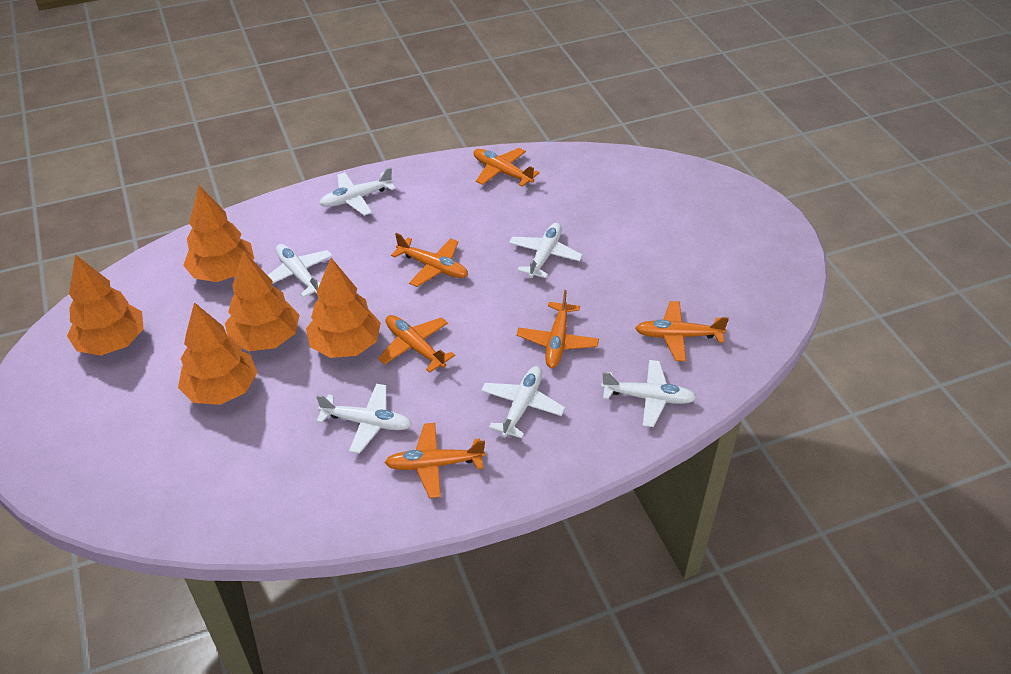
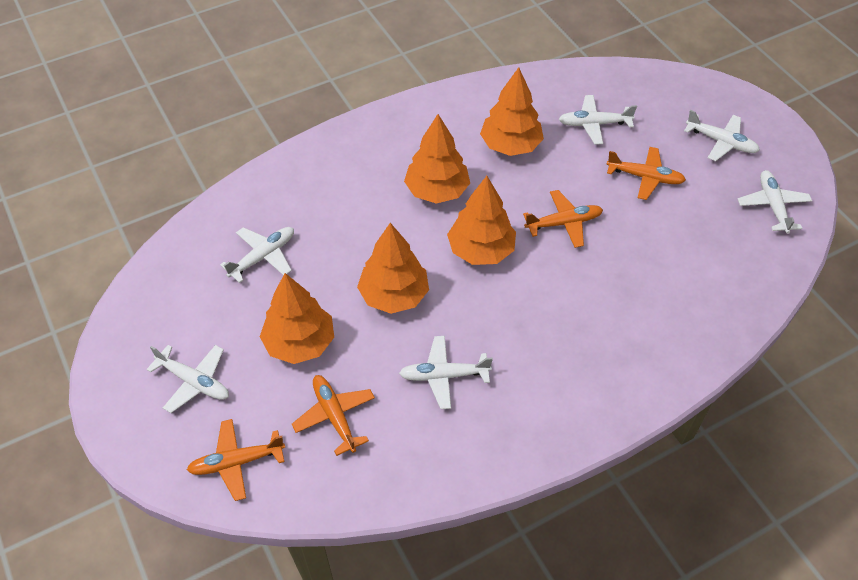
orange plane: [378,315,455,373] [384,423,486,498] [391,233,468,287] [474,148,540,187] [517,290,599,368] [635,301,729,361] = 6 -> [187,419,285,501] [292,375,375,456] [523,190,603,248] [606,147,686,200] = 4

